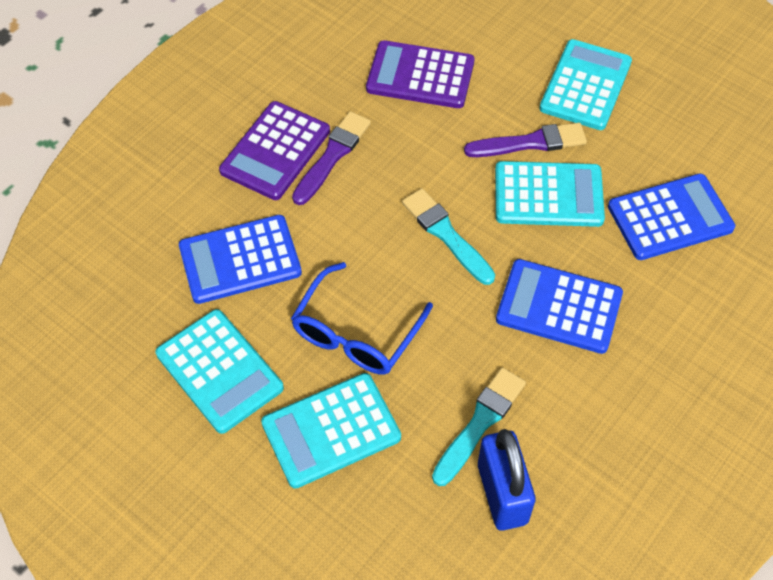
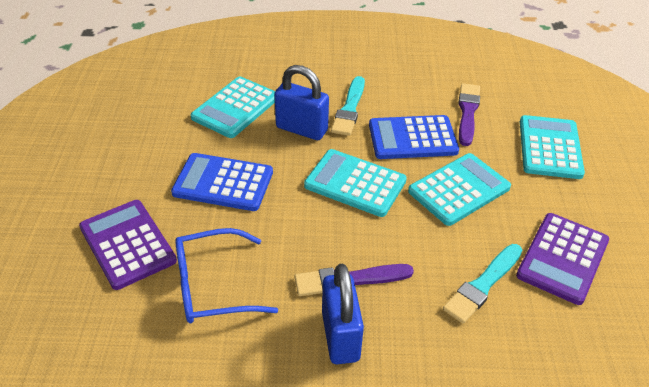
blue calculator: [179,215,302,304] [496,259,623,354] [608,174,735,260] = 3 -> [171,153,273,211] [369,115,459,159] = 2
blue padlock: [478,429,535,530] = 1 -> [275,65,329,140] [322,264,364,364] = 2

